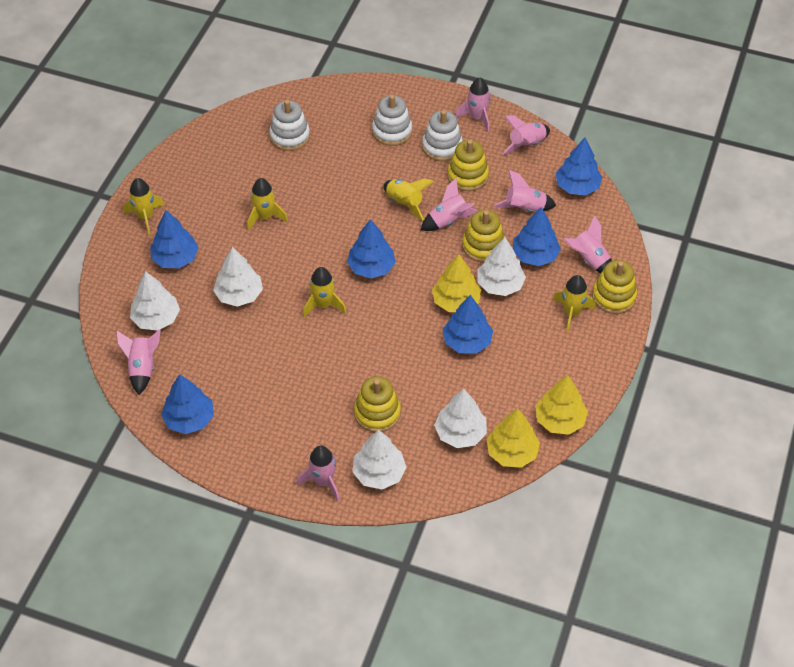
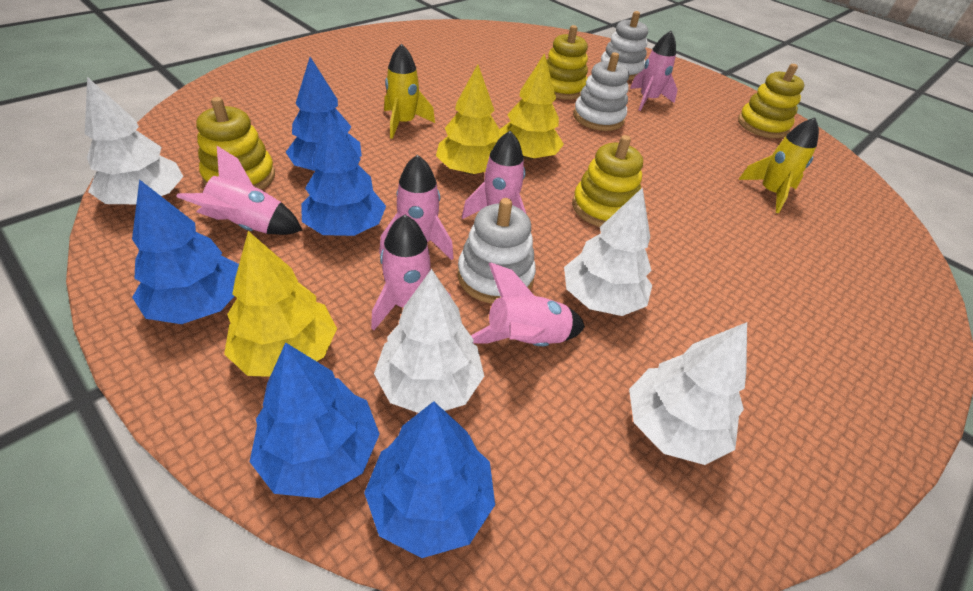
blue tree: [150,210,199,268] [161,374,214,434] [347,219,396,278] [443,295,493,354] [513,207,561,266] [556,137,602,195] = 6 -> [132,179,239,324] [250,342,380,498] [286,57,362,171] [301,111,386,236] [364,401,495,558] = 5
pink rocket: [116,329,161,395] [296,446,340,501] [421,178,478,231] [455,78,490,132] [494,170,556,212] [502,116,550,155] [563,215,612,273] = 7 -> [176,146,303,235] [371,215,451,330] [379,154,454,260] [462,131,526,219] [471,262,585,346] [630,31,678,111] = 6
white tree: [130,271,180,331] [213,247,263,307] [353,429,406,489] [434,389,487,448] [477,237,526,296] = 5 -> [85,77,184,204] [374,269,484,413] [564,187,652,316] [629,322,747,465] = 4
yellow rocket: [123,178,164,235] [247,178,288,231] [303,267,346,318] [383,178,434,221] [553,275,596,333] = 5 -> [384,44,435,139] [738,117,819,213] = 2

